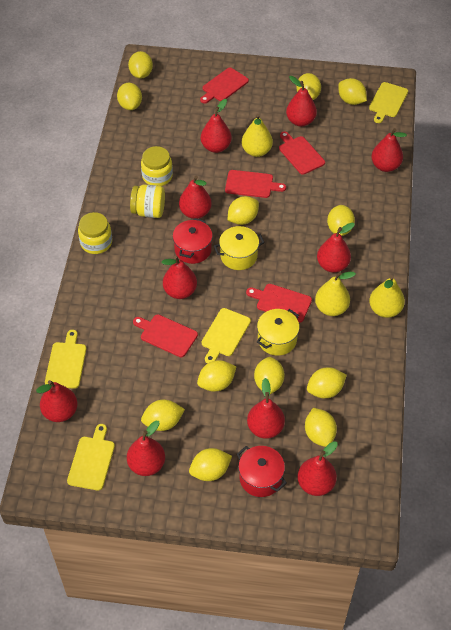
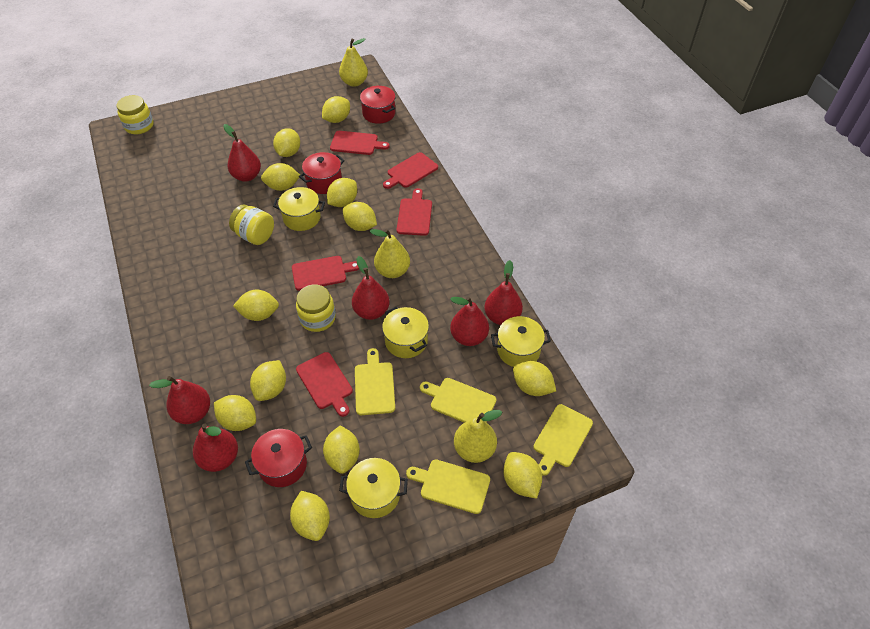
red pear: [36,380,78,422] [127,421,165,476] [162,256,197,299] [179,176,212,219] [201,99,232,153] [247,378,285,439] [286,76,317,127] [297,441,338,496] [317,223,355,273] [371,128,407,172] = 10 -> [149,376,210,424] [193,424,238,472] [223,124,261,182] [352,256,390,320] [450,296,489,346] [484,260,523,325] = 6
red pot: [173,218,213,264] [237,446,287,497] = 2 -> [245,429,312,487] [299,152,345,194] [360,86,396,124] = 3
yellow pot: [214,226,265,270] [257,309,299,356] = 2 -> [273,187,325,231] [339,458,408,518] [382,306,429,358] [491,316,551,367] = 4

